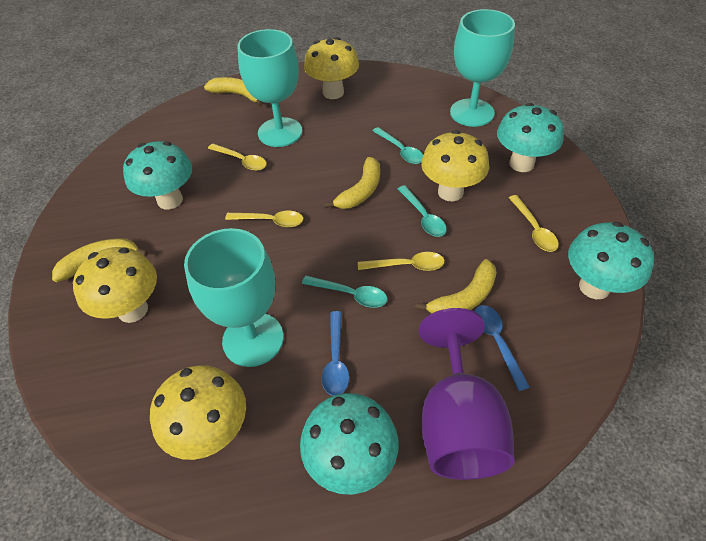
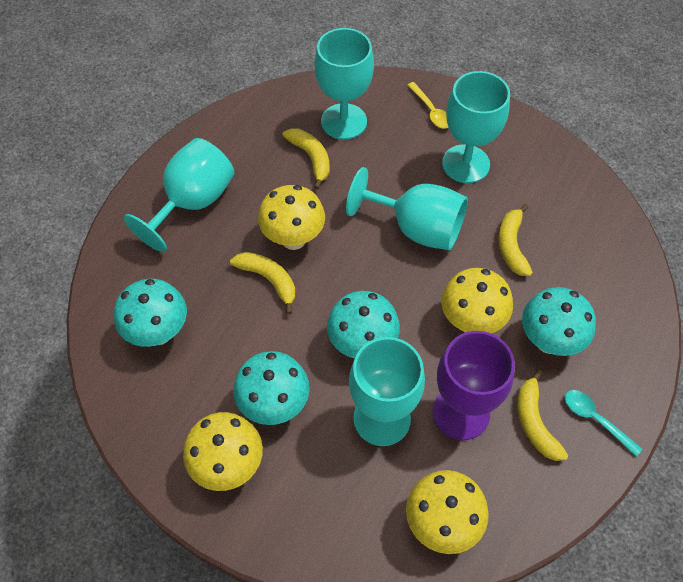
blue spoon: [322,311,349,396] [474,305,530,391] = 2 -> none = 0
turquoise goblet: [184,228,284,367] [238,29,302,147] [450,9,515,127] = 3 -> [124,138,234,252] [315,28,374,140] [346,167,468,250] [349,337,425,446] [442,71,510,183] = 5
turquoise spoon: [302,276,387,308] [372,127,423,164] [398,185,447,237] = 3 -> [565,390,642,457] = 1
yellow spoon: [208,144,267,171] [225,211,303,227] [358,252,445,271] [509,195,559,252] = 4 -> [407,82,448,129] = 1

